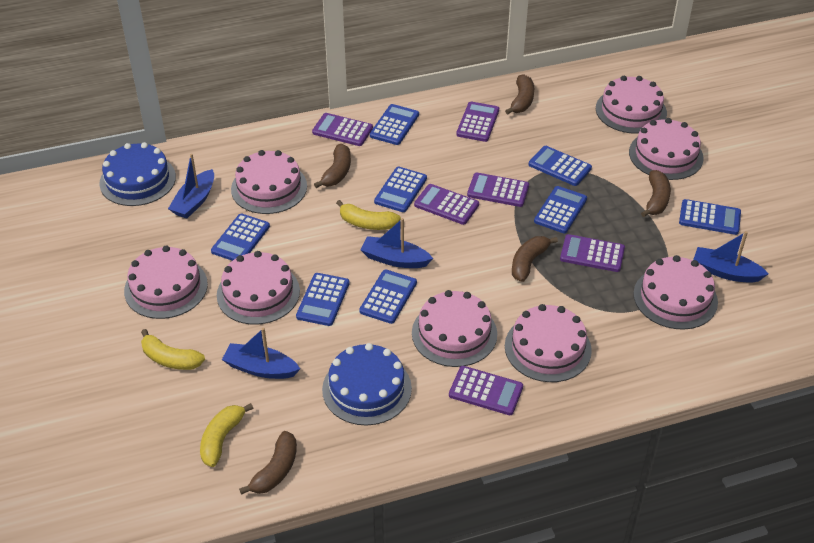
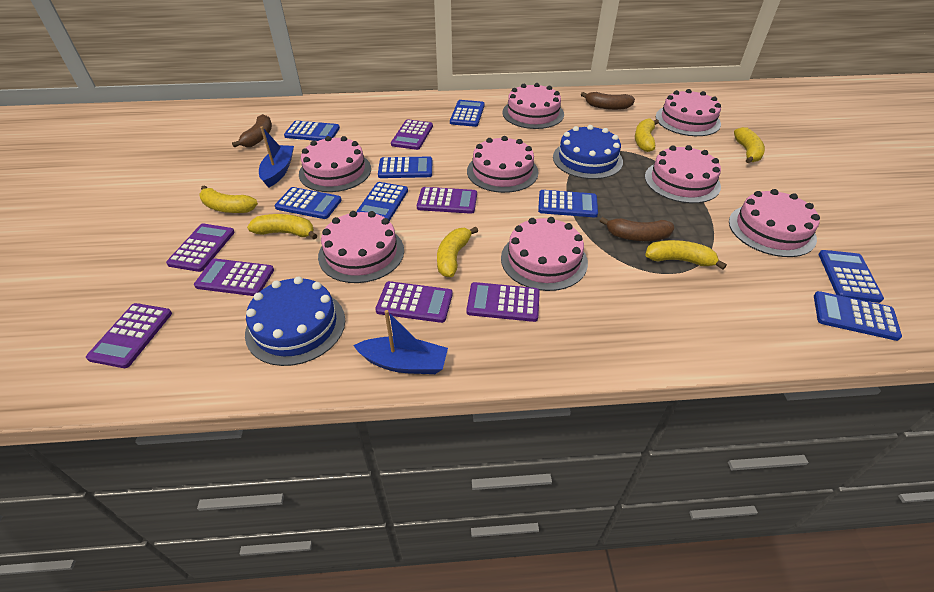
blue boat: [168,154,214,219] [222,328,300,379] [361,218,433,268] [693,231,769,283] = 4 -> [259,126,294,188] [353,310,448,374] = 2
brown banana: [239,431,297,495] [314,144,351,188] [505,74,534,115] [512,236,558,282] [641,170,671,217] = 5 -> [232,114,272,148] [581,92,635,110] [600,217,674,241] = 3
purple calculator: [312,113,373,146] [414,184,479,225] [449,366,523,415] [456,102,499,142] [467,173,529,207] [560,234,625,272] = 6 -> [86,303,172,368] [166,224,235,272] [194,259,274,296] [376,281,453,323] [391,119,433,150] [417,187,477,214] [467,282,540,322] = 7
yellow banana: [141,329,205,370] [200,403,253,467] [336,200,401,230] = 3 -> [199,185,258,213] [247,214,318,239] [437,227,478,277] [635,119,659,152] [645,240,727,269] [734,127,765,164] = 6

